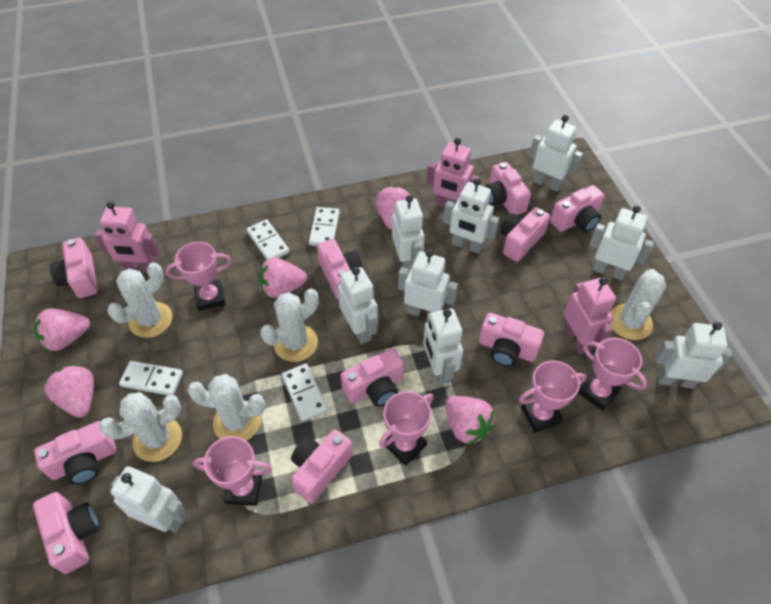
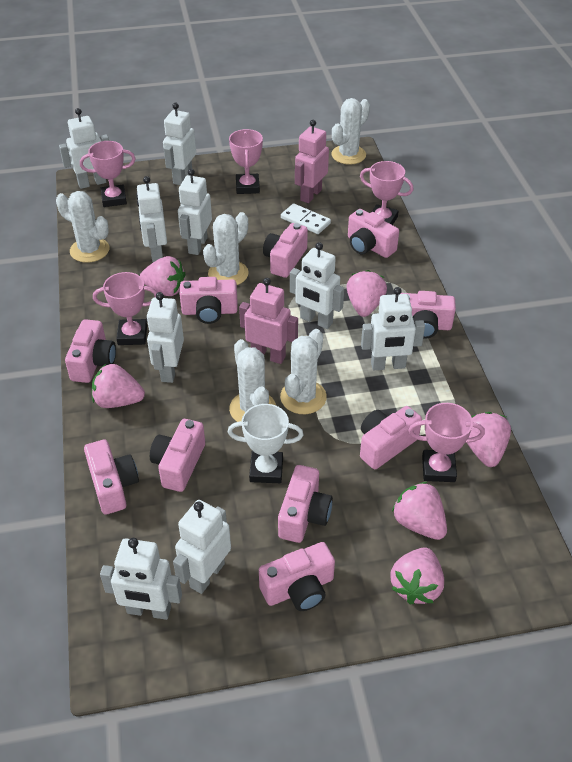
pink robot: [95,201,160,273] [426,138,480,208] [564,277,616,354] = 3 -> [239,278,298,364] [295,120,329,203] = 2
pink strawberry: [34,308,90,351] [44,364,94,418] [259,257,307,298] [375,186,410,229] [445,396,495,445] = 5 -> [92,364,145,408] [140,256,185,296] [346,270,387,317] [391,547,444,604] [392,482,447,540] [467,412,511,467] = 6
white domino: [119,361,183,395] [246,219,290,260] [281,364,328,422] [309,207,340,246] = 4 -> [281,203,331,234] = 1
white trophy: none = 0 -> [228,404,304,483] = 1

